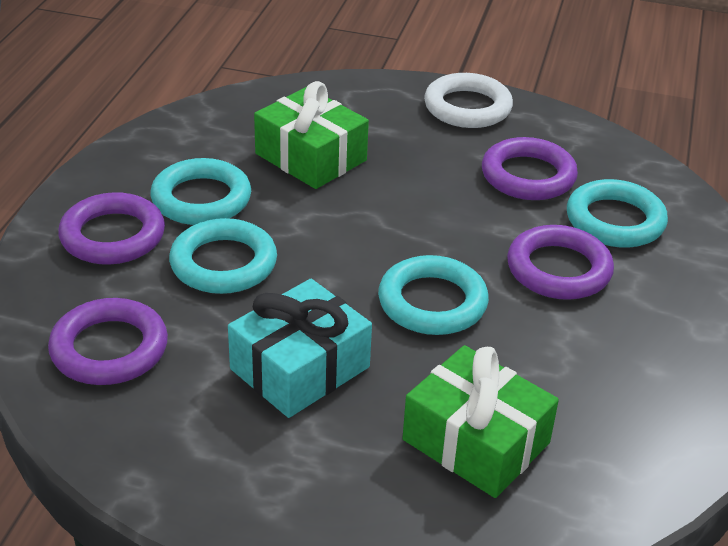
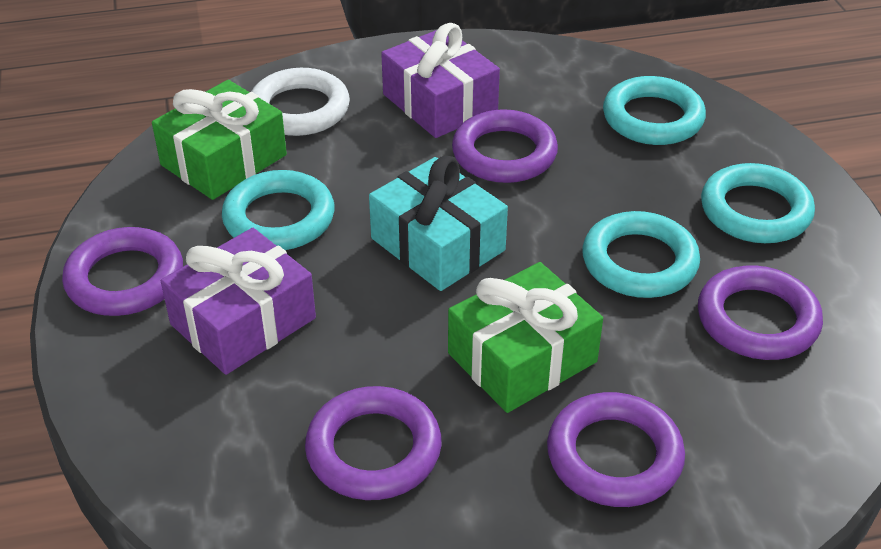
purple gift: none = 0 -> [161,228,316,375] [381,23,500,138] = 2
purple ring: [48,298,168,385] [58,192,165,265] [482,137,578,200] [507,225,614,300] = 4 -> [62,227,183,316] [305,386,442,500] [452,109,558,183] [547,392,685,507] [698,266,823,360] = 5

